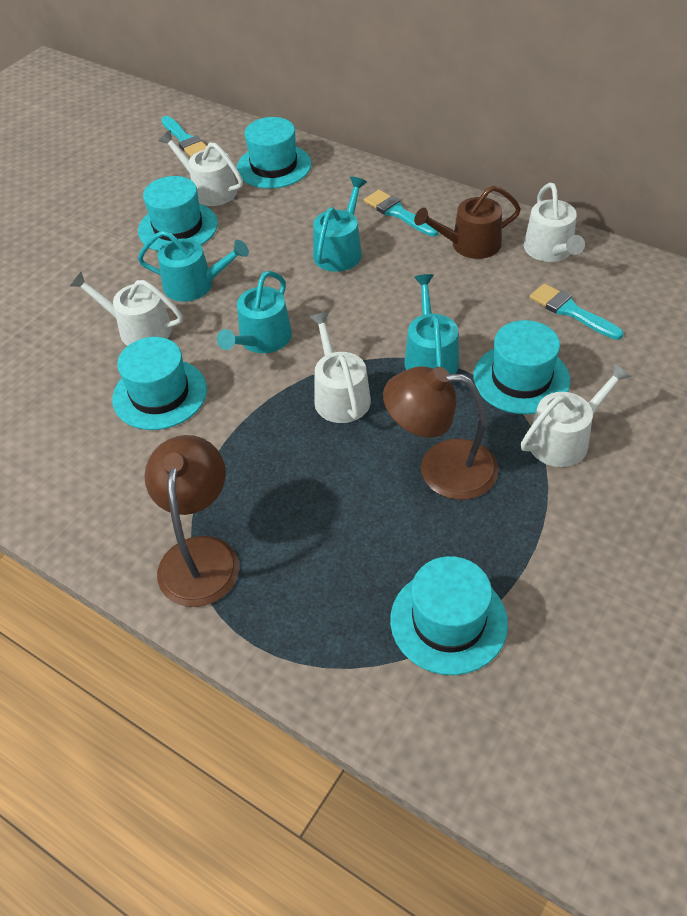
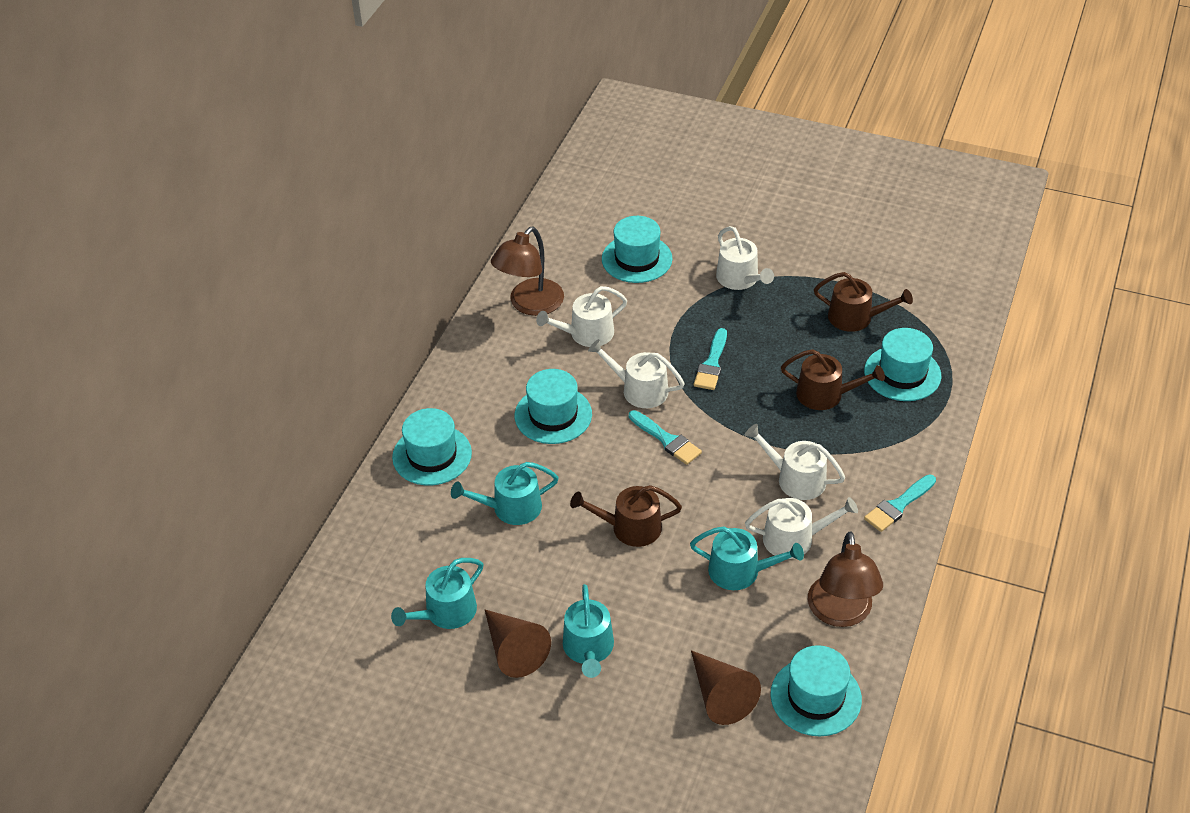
brown cone: none = 0 -> [485,610,551,678] [691,650,761,725] = 2
brown watering can: [414,185,521,259] = 1 -> [570,485,682,547] [781,349,885,410] [814,272,913,332] = 3

